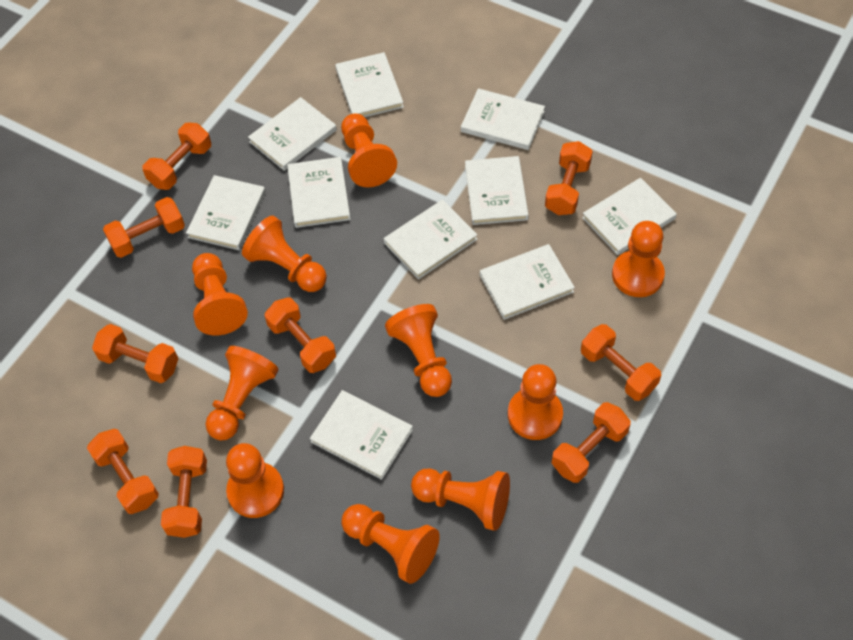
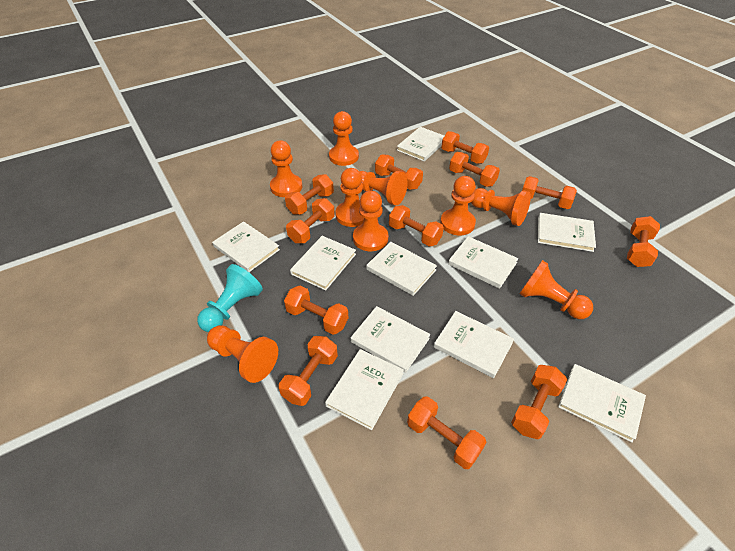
orange dumbbell: [87,429,159,514] [92,324,178,383] [103,197,185,258] [142,123,211,190] [161,446,207,538] [265,297,336,373] [545,141,593,215] [552,402,631,483] [581,324,661,401] = 9 -> [279,336,338,406] [284,285,348,335] [285,174,334,215] [286,198,335,243] [375,154,423,190] [389,205,444,247] [407,396,486,469] [441,131,489,164] [449,152,500,187] [511,365,567,439] [522,176,577,209] [627,216,660,267] = 12
orange pawn: [192,253,248,335] [205,346,279,441] [226,443,284,518] [242,216,327,292] [341,114,397,187] [341,504,440,584] [385,304,452,397] [411,468,510,531] [508,364,563,440] [612,221,665,297] = 10 -> [207,325,278,383] [270,140,303,197] [329,111,359,166] [335,168,364,227] [353,191,388,251] [359,171,408,205] [440,176,476,236] [471,188,531,226] [520,260,593,319] = 9
turquoise pawn: none = 0 -> [197,264,263,332] = 1

